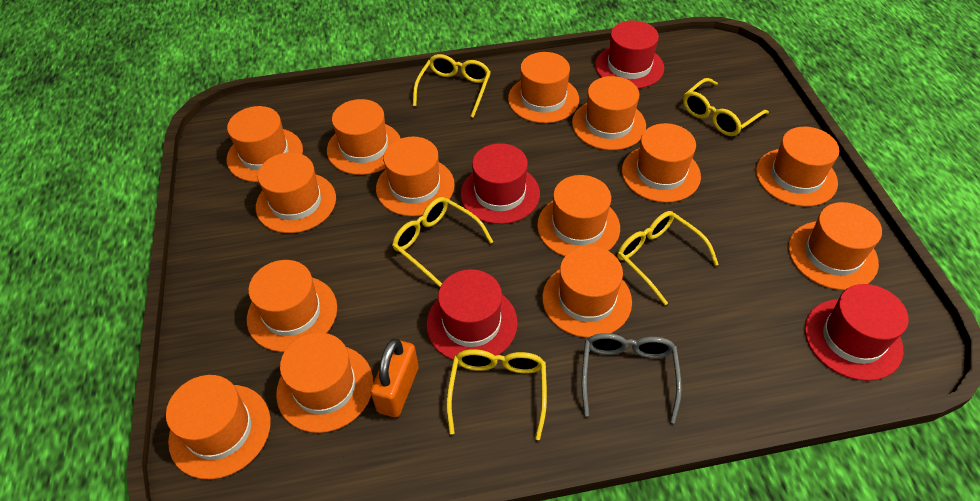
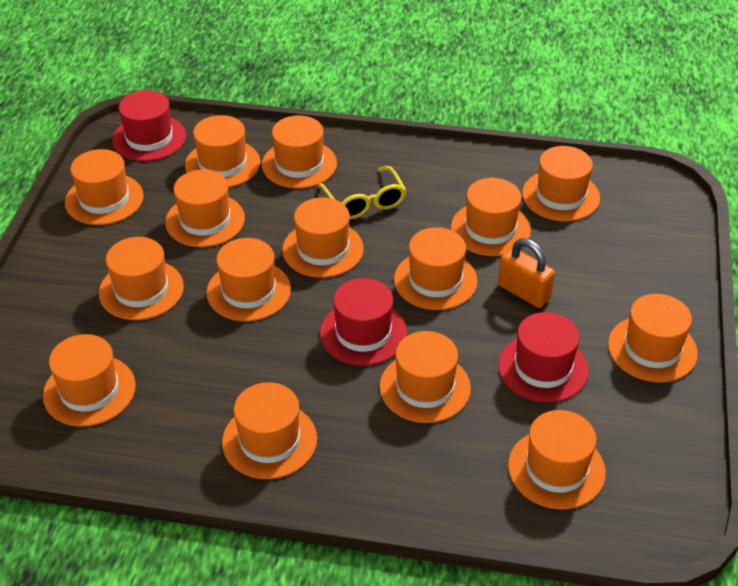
grey glasses: [582,333,682,423] = 1 -> none = 0
orange hat: [166,375,271,479] [227,106,303,182] [247,260,337,352] [256,152,336,233] [276,332,373,433] [327,99,401,175] [376,137,455,216] [508,52,579,123] [537,175,620,257] [542,246,632,338] [572,76,646,150] [622,123,701,203] [756,127,839,207] [788,202,882,290] = 14 -> [43,334,136,427] [65,149,144,225] [99,237,184,320] [165,170,245,247] [185,115,260,188] [206,238,291,321] [222,382,317,479] [262,115,337,189] [282,197,364,278] [380,331,471,423] [394,227,478,310] [451,178,531,256] [508,410,606,509] [522,146,600,221] [608,294,698,382] = 15
red hat: [426,269,518,360] [460,143,540,224] [595,20,664,89] [805,284,908,381] = 4 -> [112,90,186,161] [320,278,407,366] [498,312,589,403] = 3
yellow glasses: [392,197,493,287] [413,54,491,118] [446,349,547,440] [617,211,719,305] [683,78,769,136] = 5 -> [318,166,406,219] = 1

